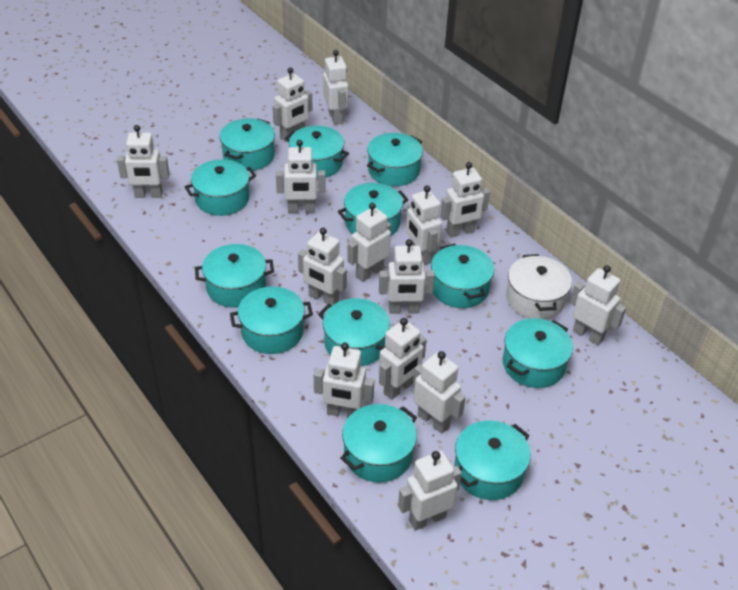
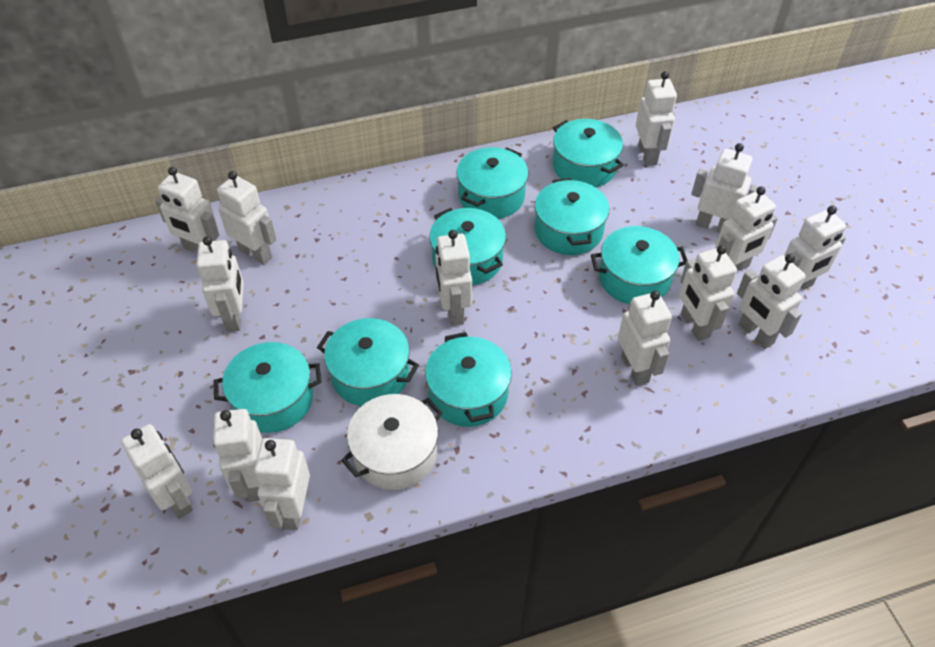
turquoise pot: [185,159,256,216] [195,244,274,308] [220,118,275,171] [230,286,313,354] [285,126,349,179] [318,298,390,366] [338,183,408,236] [340,404,417,482] [367,133,423,186] [431,243,494,308] [454,421,531,500] [503,318,573,388] = 12 -> [214,342,321,433] [317,318,419,406] [425,332,512,427] [429,208,506,285] [456,147,528,219] [535,178,609,255] [553,119,624,187] [591,226,687,304] = 8

